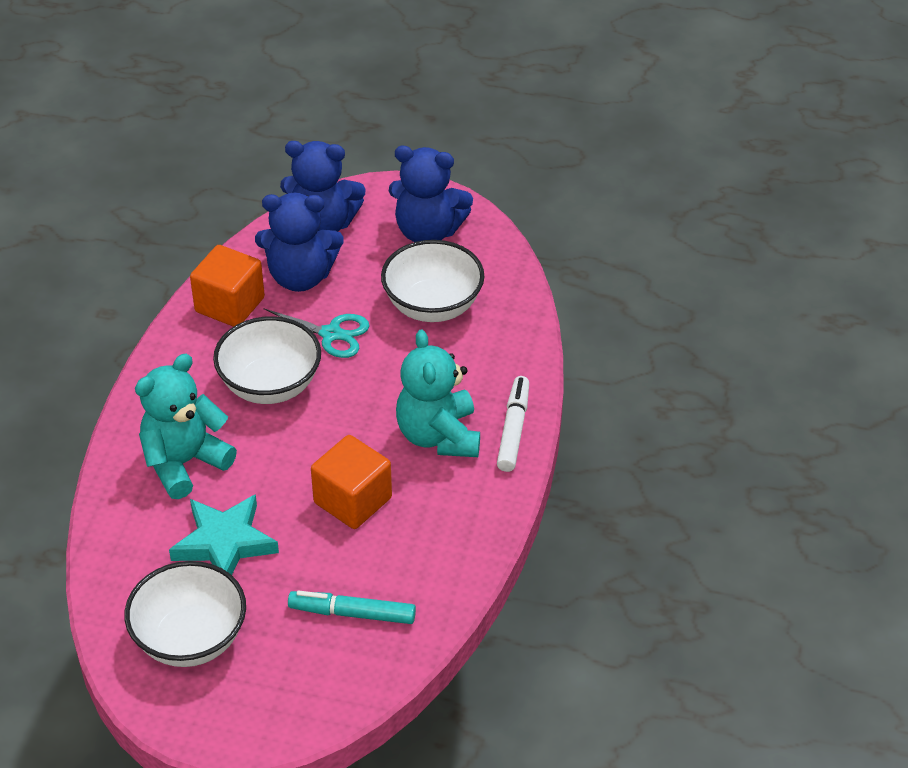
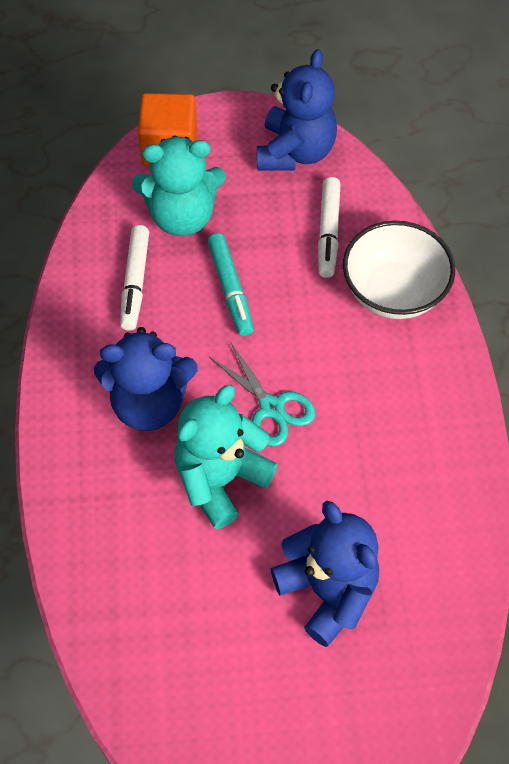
orange cube: [190,245,265,327] [311,435,392,529] = 2 -> [138,93,197,167] = 1
turquoise star: [169,494,279,575] = 1 -> none = 0
white bowl: [124,561,246,667] [213,316,321,404] [381,240,484,322] = 3 -> [343,221,455,319] = 1
white marker: [497,376,529,472] = 1 -> [120,225,149,331] [318,177,340,278] = 2

